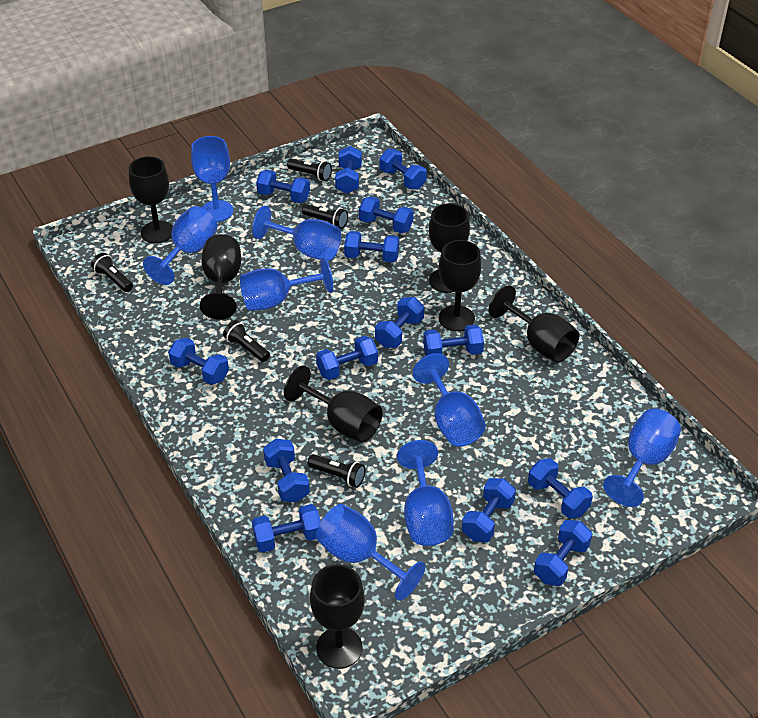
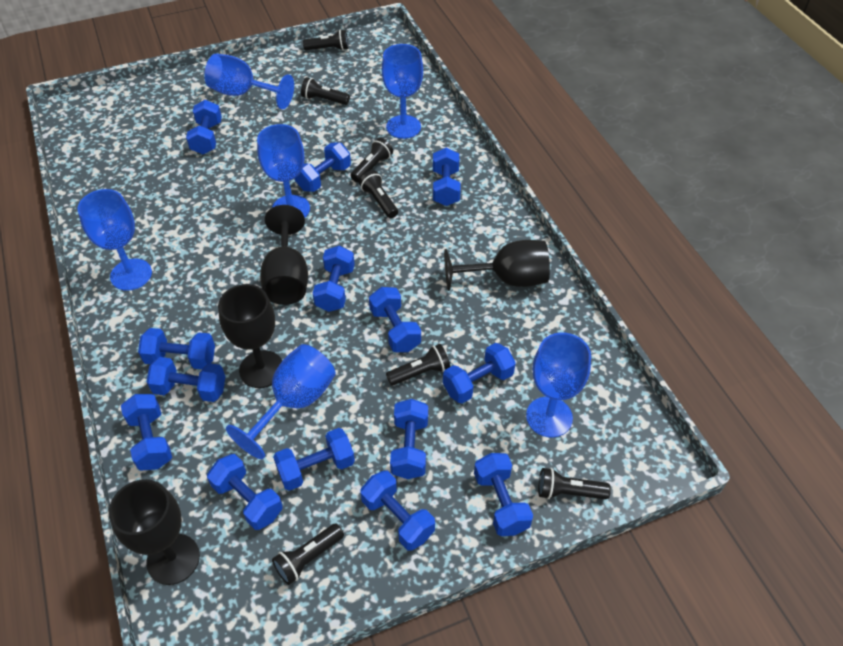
black flashlight: [91,253,133,292] [223,320,270,362] [287,159,332,181] [302,204,348,229] [307,454,366,488] = 5 -> [272,523,344,585] [301,77,350,105] [303,30,348,50] [350,138,393,182] [359,170,398,218] [386,344,450,386] [538,468,611,499] = 7
black goblet: [129,156,173,243] [200,234,241,320] [284,365,383,443] [310,564,365,669] [429,203,470,293] [439,240,481,331] [489,285,579,362] = 7 -> [109,479,200,585] [218,284,282,388] [260,205,308,305] [444,240,550,291] = 4
blue goblet: [143,206,217,285] [191,136,233,222] [240,258,333,311] [252,206,341,261] [316,504,425,601] [397,440,454,546] [413,353,486,447] [603,408,681,507] = 8 -> [77,189,152,291] [204,54,294,109] [226,344,336,459] [257,124,310,217] [382,44,423,139] [526,333,591,437] = 6

